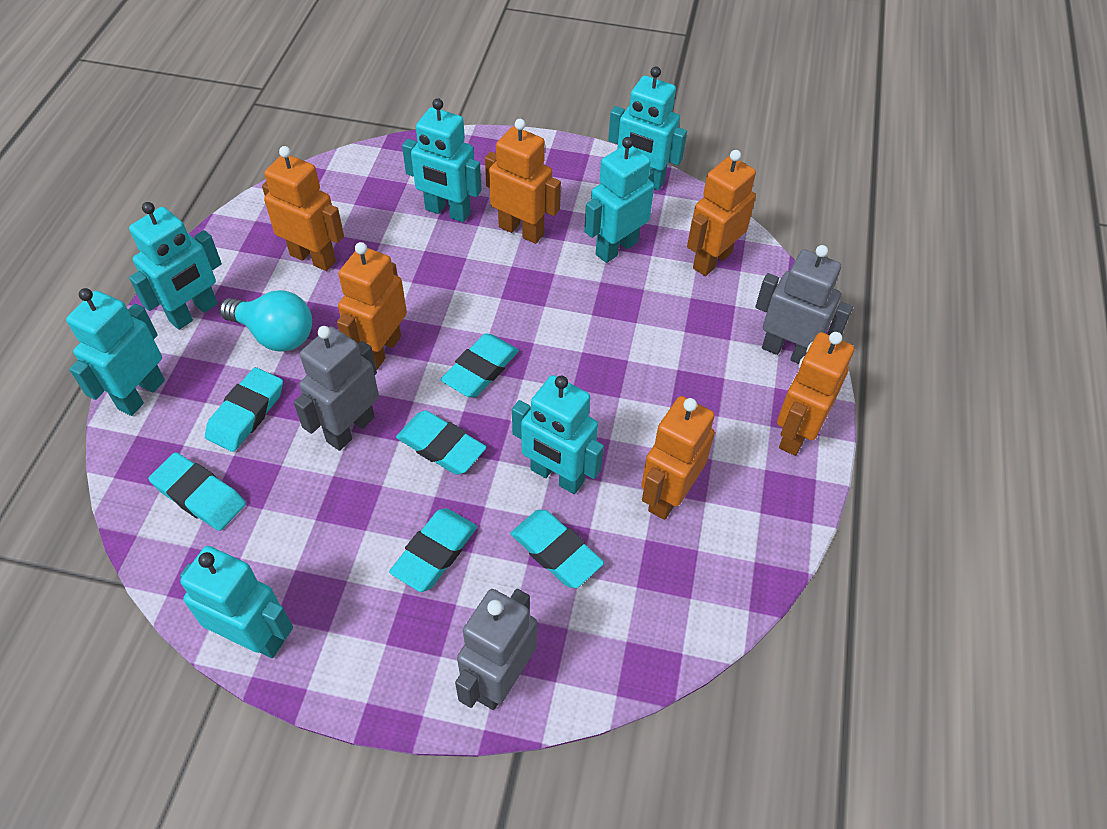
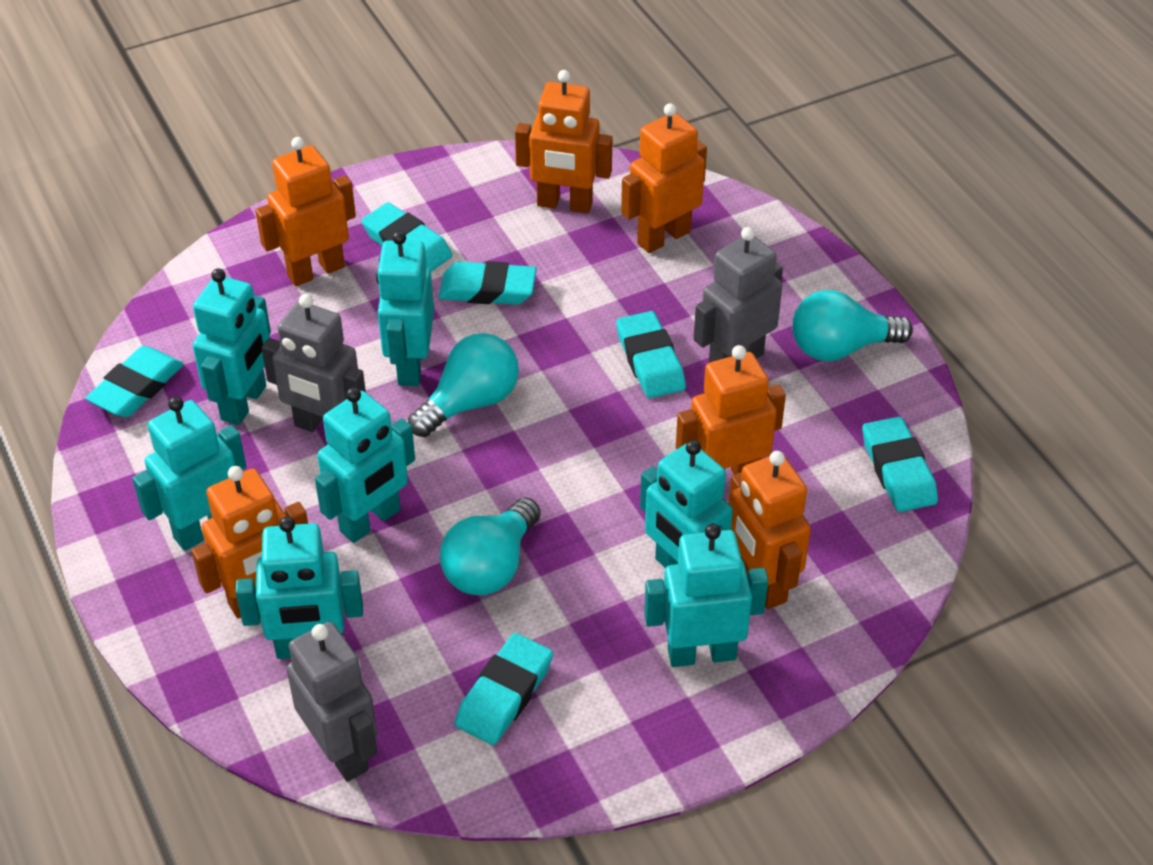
turquoise light bulb: [219,290,312,352] = 1 -> [408,333,519,437] [440,498,541,596] [792,290,913,361] = 3

